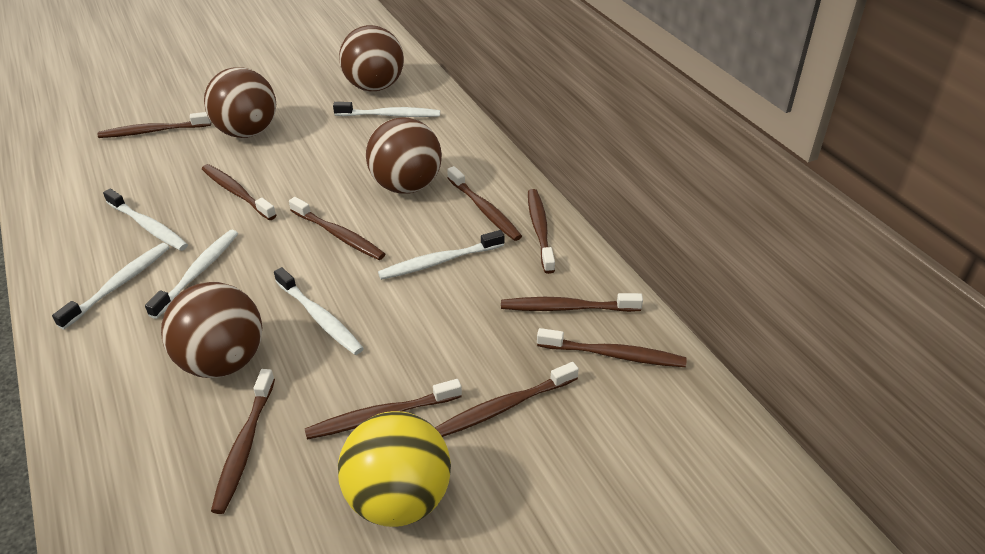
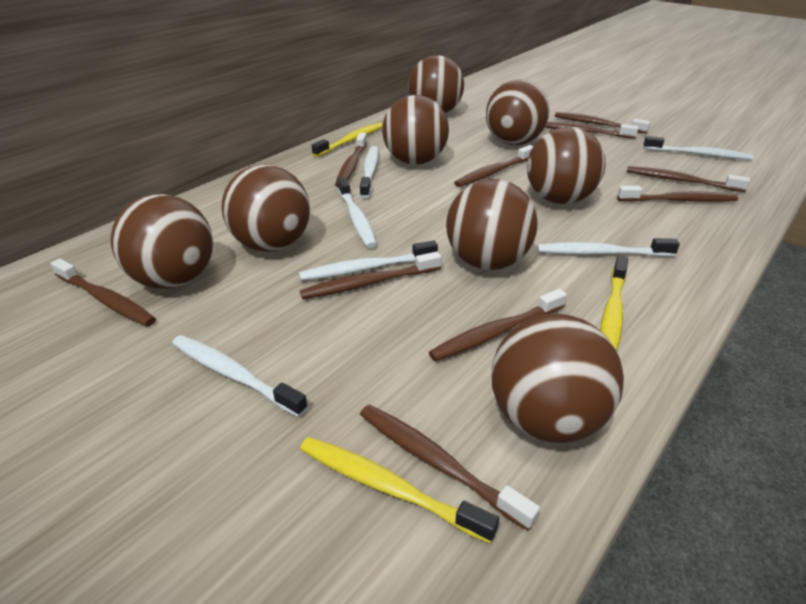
brown ball: [161,282,262,378] [204,67,276,138] [339,25,404,91] [366,117,442,194] = 4 -> [111,194,213,289] [222,164,310,252] [382,95,449,165] [408,55,464,113] [446,179,538,270] [486,79,549,145] [492,313,624,443] [527,126,606,204] = 8
yellow ball: [338,411,451,527] = 1 -> none = 0
yellow toothbrush: none = 0 -> [300,437,499,544] [312,122,383,157] [600,256,628,351] = 3

